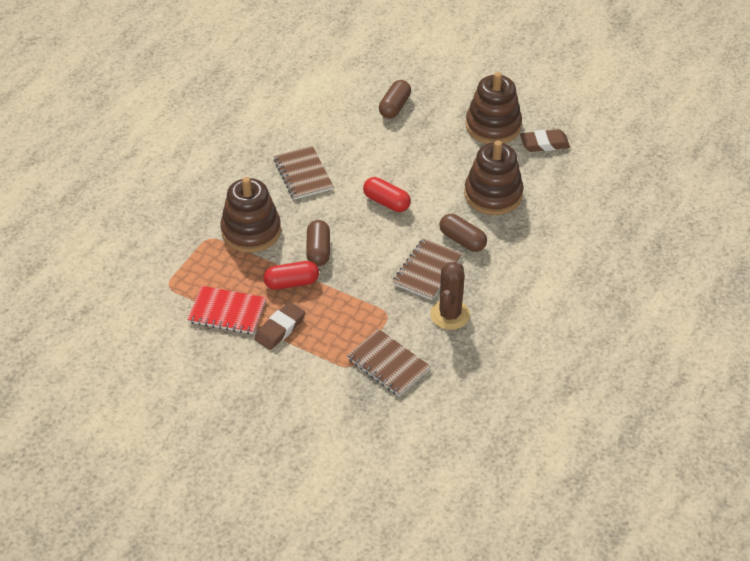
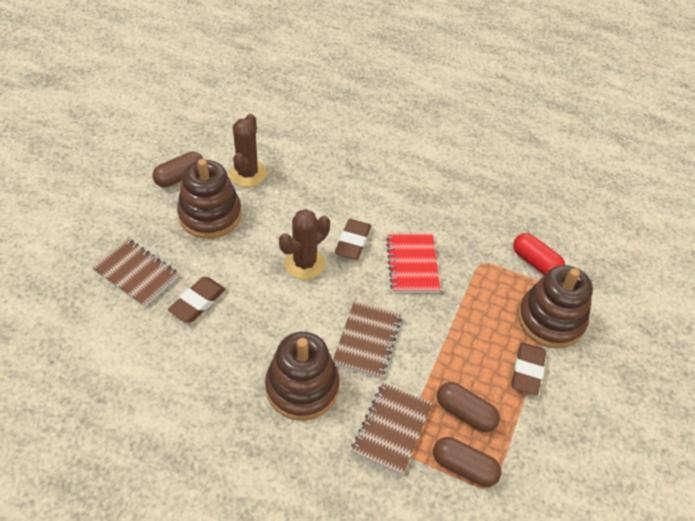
brown cactus: [430,262,470,330] = 1 -> [229,114,267,187] [279,209,330,280] = 2
brown eraser: [254,302,305,350] [520,129,570,152] = 2 -> [168,277,226,322] [335,219,371,259] [511,342,546,395] = 3
red capsule: [263,261,319,290] [363,177,411,212] = 2 -> [513,233,565,275] = 1

